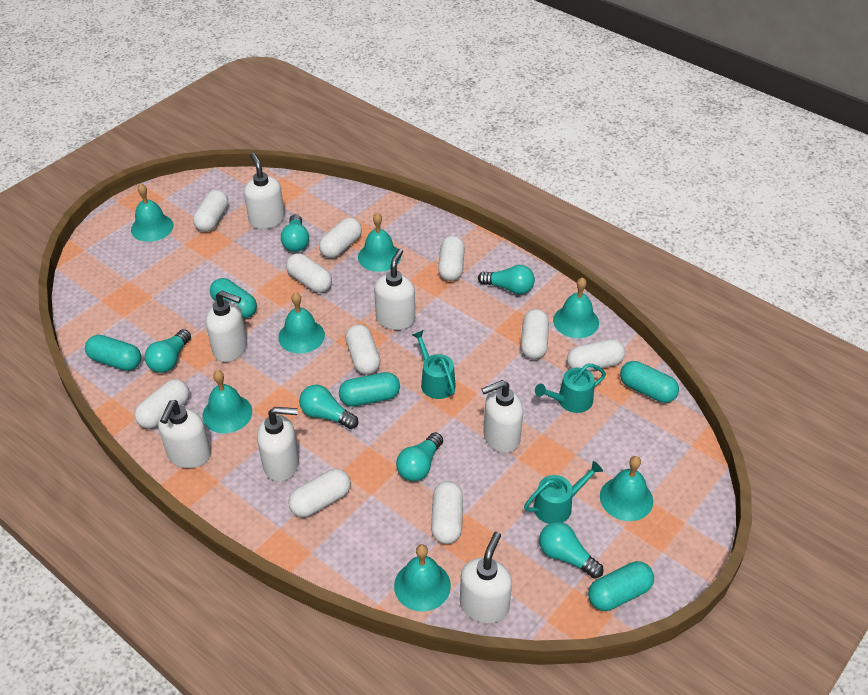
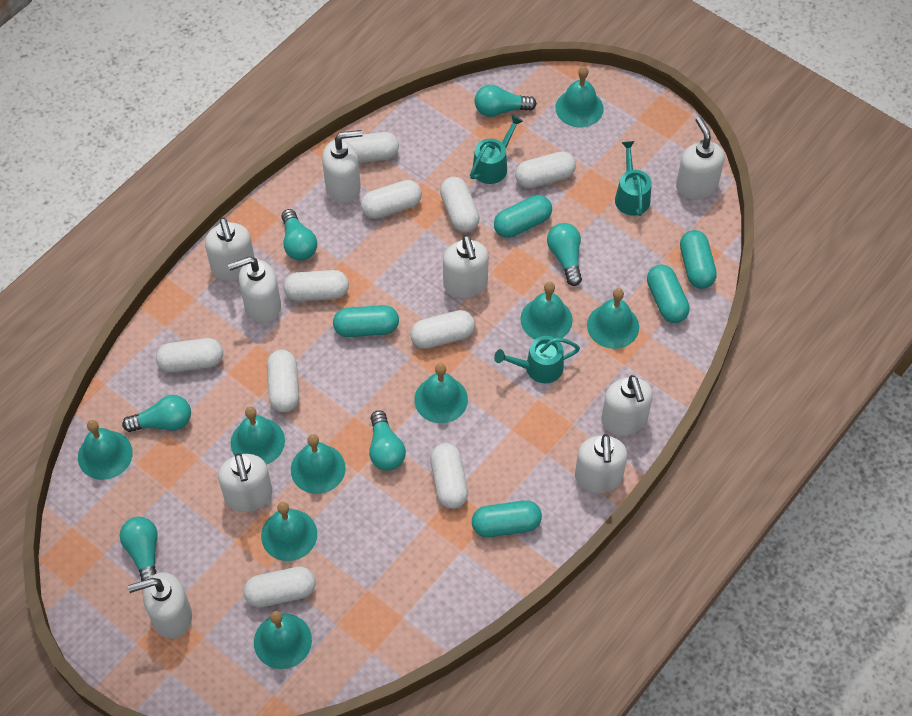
turquoise bell: [131,183,174,242] [202,370,252,433] [278,292,325,354] [358,213,401,272] [394,544,451,612] [553,277,599,338] [600,456,653,521] = 7 -> [78,420,133,480] [231,407,285,465] [254,611,312,669] [261,502,317,561] [291,434,346,494] [414,363,468,423] [520,282,573,339] [555,66,604,128] [587,288,639,349] = 9
white soap dispenser: [158,400,211,468] [206,290,247,362] [244,153,285,229] [257,407,299,482] [374,249,415,330] [460,532,512,623] [481,380,523,453] = 7 -> [128,572,192,639] [205,218,255,281] [218,453,272,512] [228,257,281,324] [322,130,363,203] [443,235,489,298] [575,434,627,493] [601,375,653,435] [676,117,725,200] = 9

